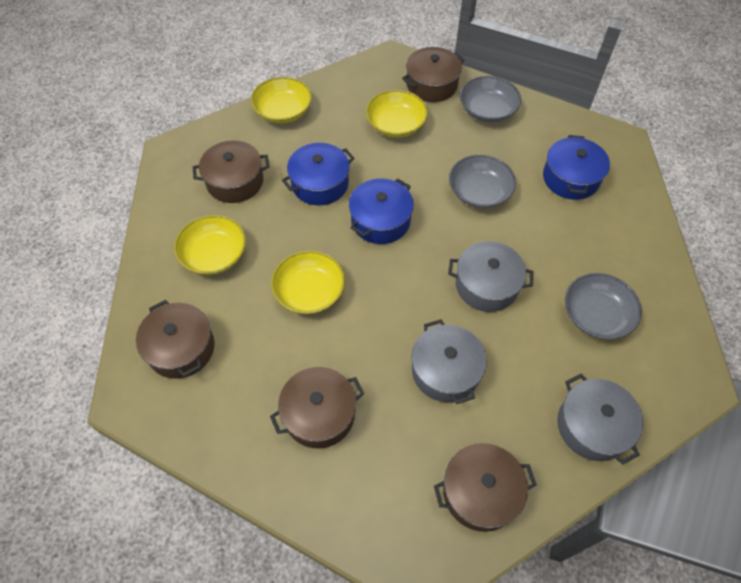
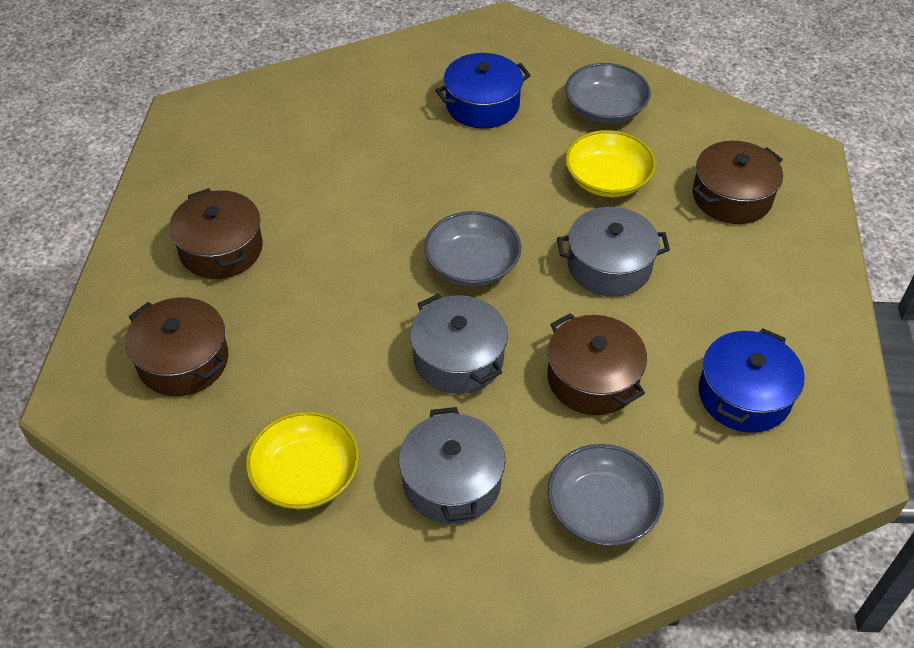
blue pot: [282,143,355,205] [349,178,414,244] [543,135,610,200] = 3 -> [435,53,531,129] [699,328,805,433] = 2
brown pot: [136,300,215,378] [193,140,270,203] [270,367,364,448] [402,47,465,102] [434,443,537,532] = 5 -> [126,297,228,396] [169,188,263,279] [547,313,647,415] [693,141,783,224] = 4
yellow bowl: [174,215,246,275] [251,77,312,123] [271,250,345,314] [366,90,428,138] = 4 -> [246,411,359,509] [565,130,656,197] = 2

